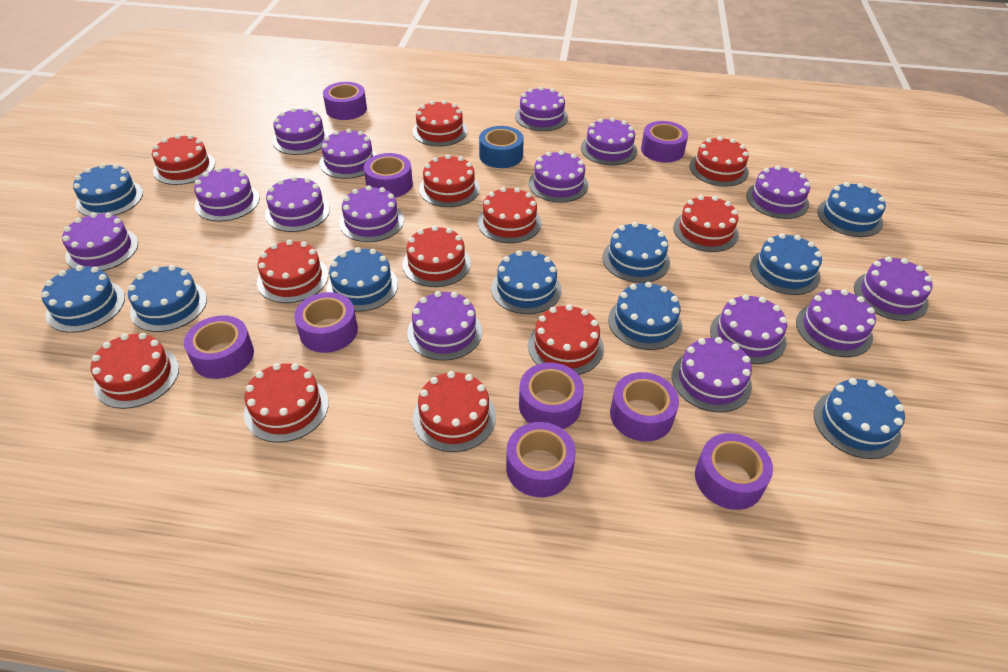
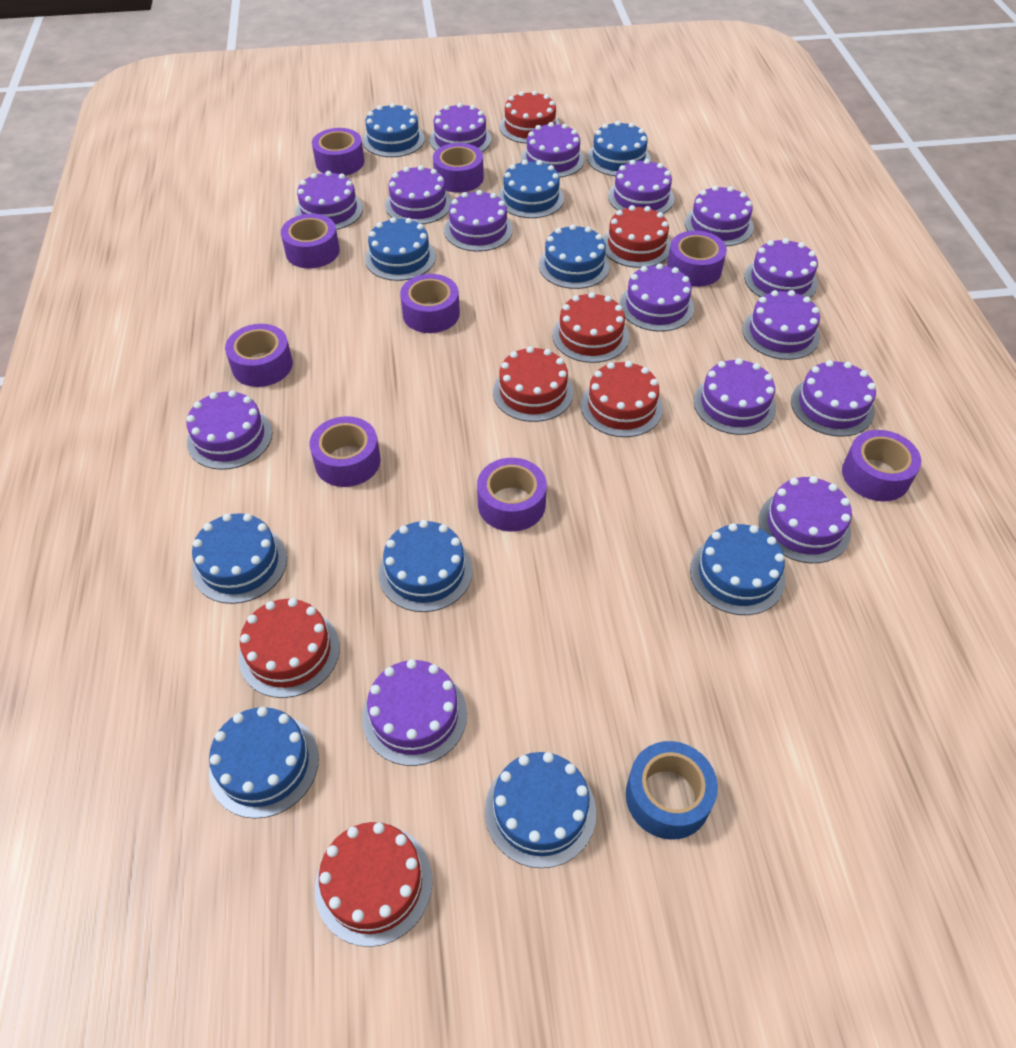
red cake: [91,333,179,409] [152,134,215,185] [244,363,329,443] [257,240,328,303] [403,226,471,287] [412,100,468,147] [413,371,496,452] [419,155,480,207] [478,187,541,243] [528,304,604,375] [673,195,739,252] [690,136,749,186] = 12 -> [239,598,340,698] [315,822,433,947] [493,346,573,422] [500,91,560,144] [552,292,629,363] [581,361,663,437] [603,205,671,268] = 7

